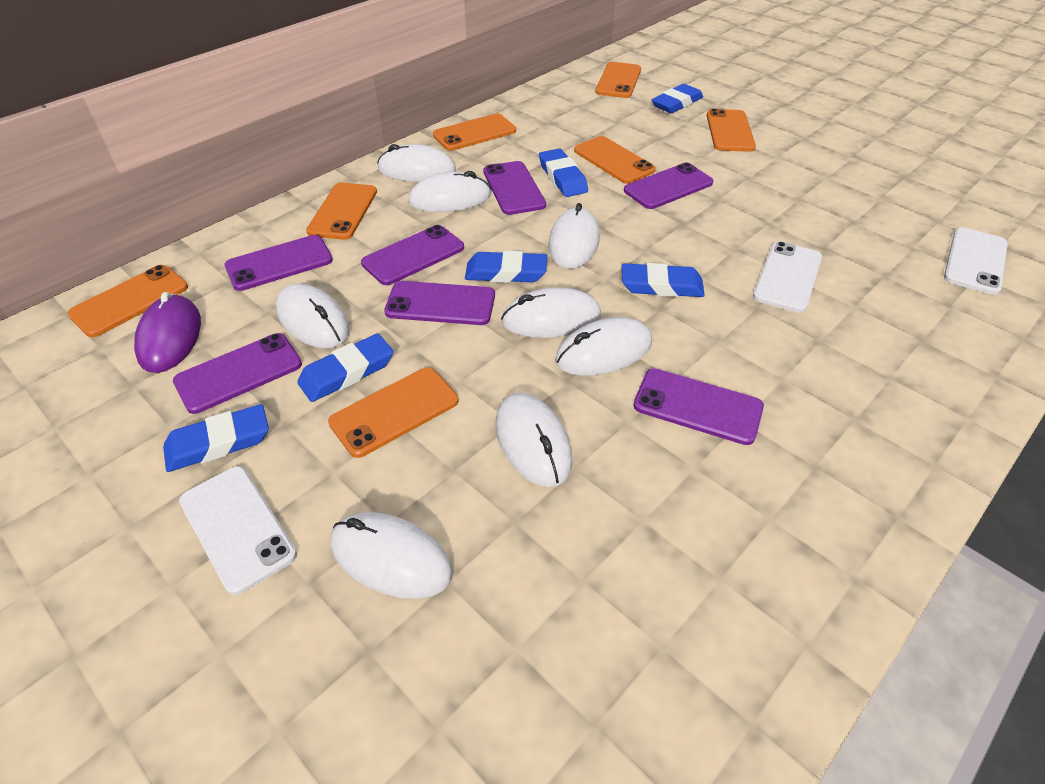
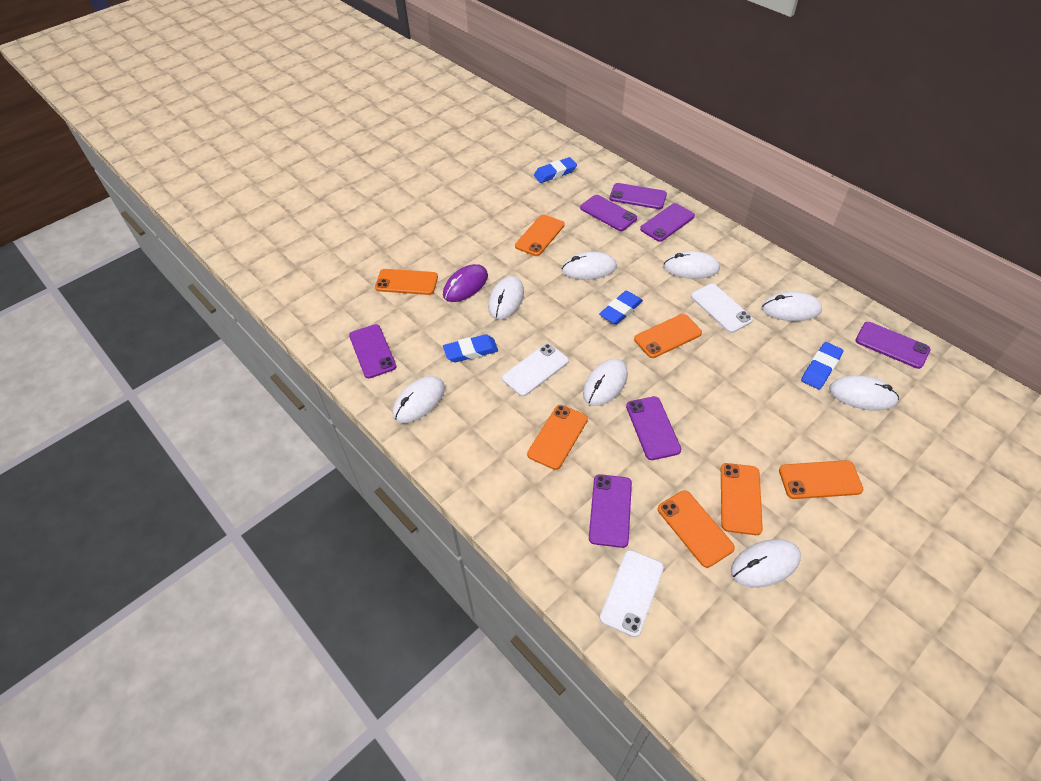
blue eraser: [163,404,269,472] [298,334,393,402] [465,251,547,283] [539,149,588,197] [622,263,705,297] [652,84,703,113] = 6 -> [443,334,498,362] [534,157,577,183] [599,291,643,325] [801,342,844,389] = 4

